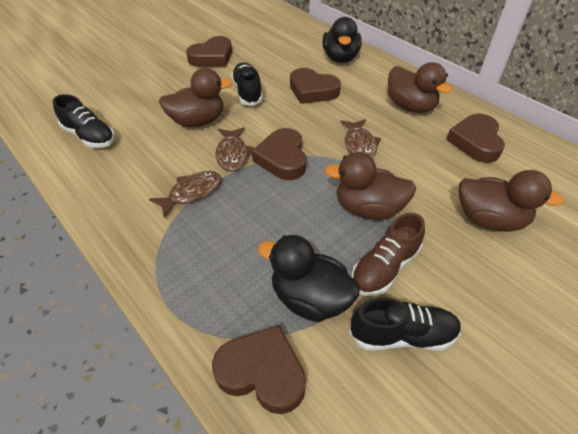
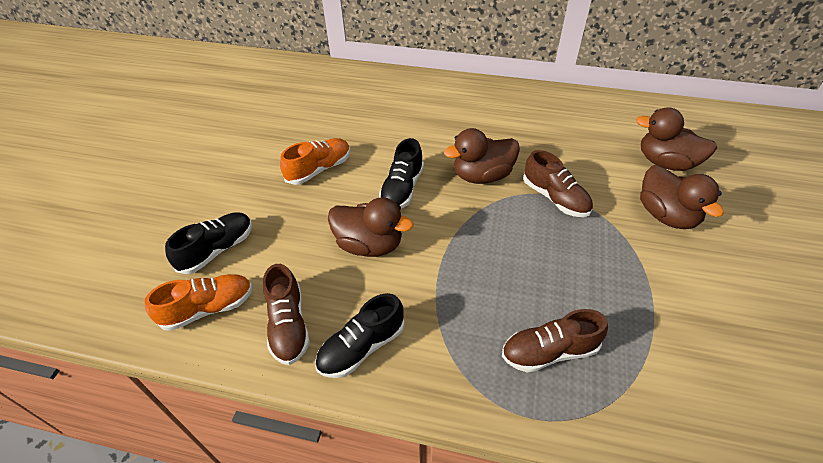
black duck: [258,235,360,322] [322,17,361,63] = 2 -> none = 0
brown fish: [149,171,221,218] [215,127,254,172] [340,119,381,158] = 3 -> none = 0
brown heart: [186,36,232,67] [212,325,306,414] [252,128,306,180] [290,68,341,104] [446,114,505,163] = 5 -> none = 0
brown shoe: [351,213,425,296] = 1 -> [263,264,310,365] [502,309,608,373] [523,150,593,217] = 3
orange shoe: none = 0 -> [145,274,253,331] [280,138,350,185] = 2

